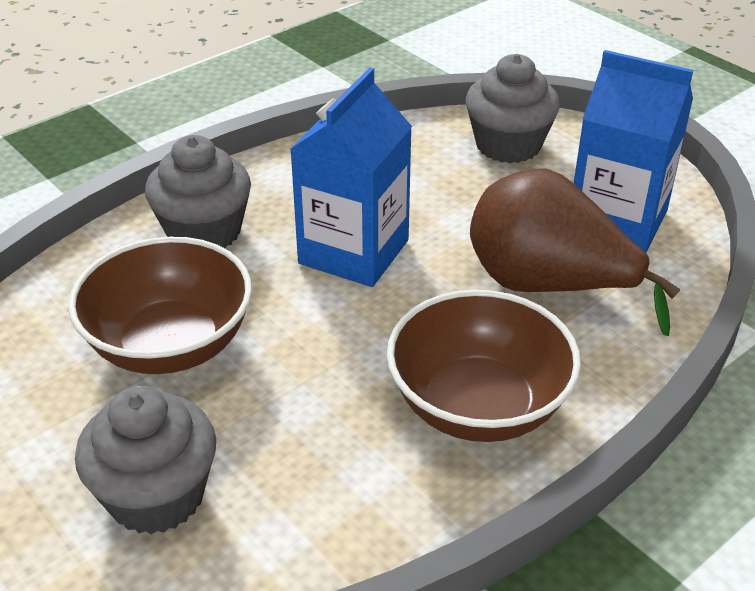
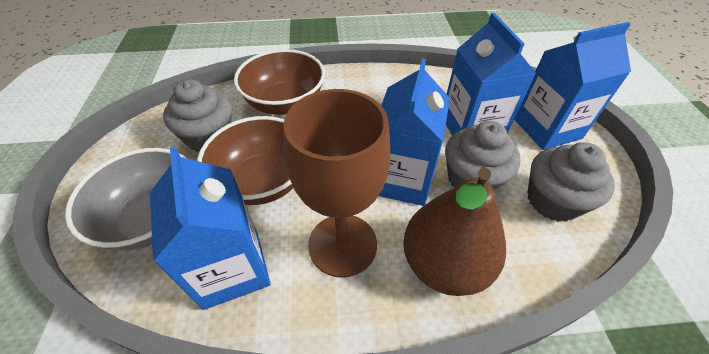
blue carton: [290,67,412,287] [574,50,693,252] = 2 -> [150,147,271,310] [379,59,450,206] [446,13,536,136] [514,22,631,150] = 4
brown goblet: none = 0 -> [283,89,391,278] = 1
grey bowl: none = 0 -> [65,148,186,250] = 1

